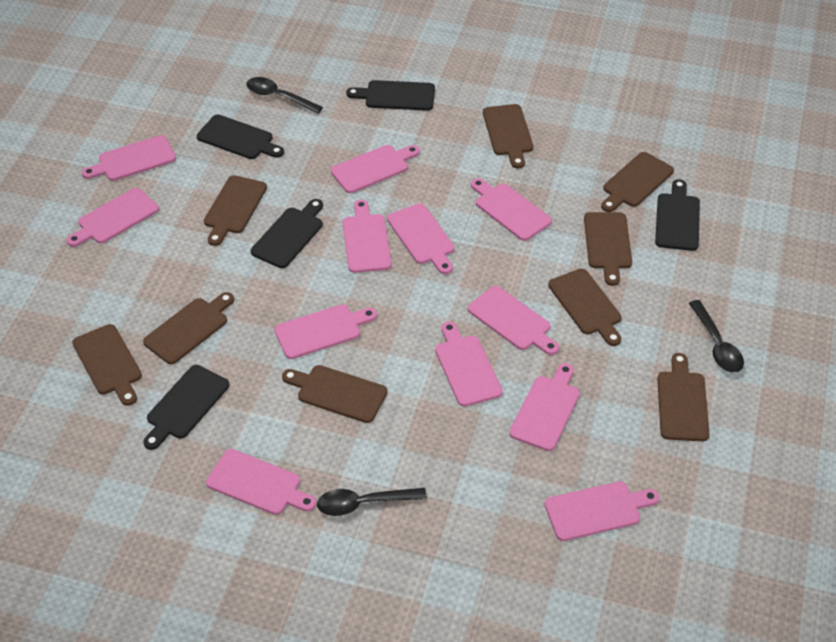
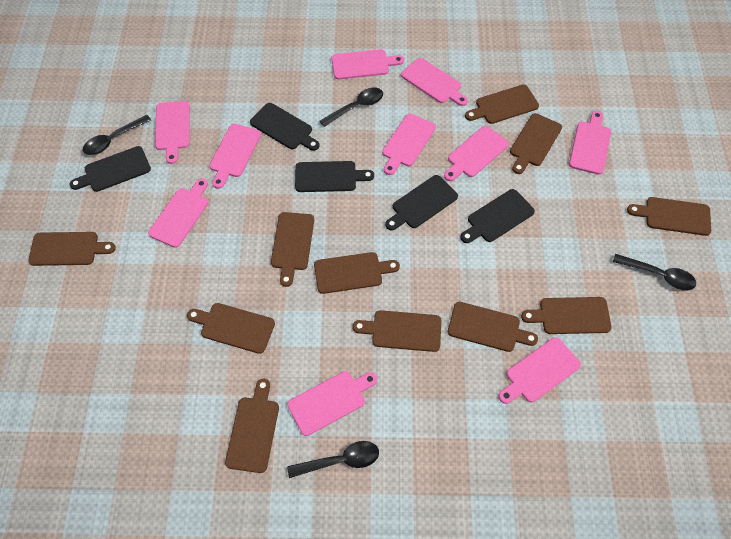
black spoon: [246,77,323,114] [317,488,427,516] [689,300,744,373] = 3 -> [83,115,151,155] [287,441,379,478] [320,87,383,127] [613,254,696,290] = 4
brown cutting board: [72,324,142,406] [143,292,234,364] [204,175,267,246] [282,365,387,423] [483,104,533,168] [548,269,622,346] [584,212,632,286] [601,152,674,212] [657,353,709,441] = 9 -> [28,232,116,266] [187,303,275,354] [225,379,279,473] [271,212,314,287] [314,252,400,294] [353,310,442,352] [448,302,538,352] [465,85,539,124] [510,113,562,174] [521,297,612,334] [627,197,711,236] = 11
pink cutting board: [67,188,159,247] [82,135,176,181] [206,449,316,515] [274,304,377,359] [331,145,420,193] [343,200,392,273] [387,203,454,274] [435,322,503,407] [468,286,559,355] [471,178,552,241] [509,363,580,451] [545,481,660,541] = 12 -> [148,178,208,248] [155,101,190,164] [209,124,261,189] [287,371,377,436] [331,49,404,79] [382,114,436,175] [401,58,468,106] [444,126,509,181] [499,337,581,404] [569,111,611,175] = 10

